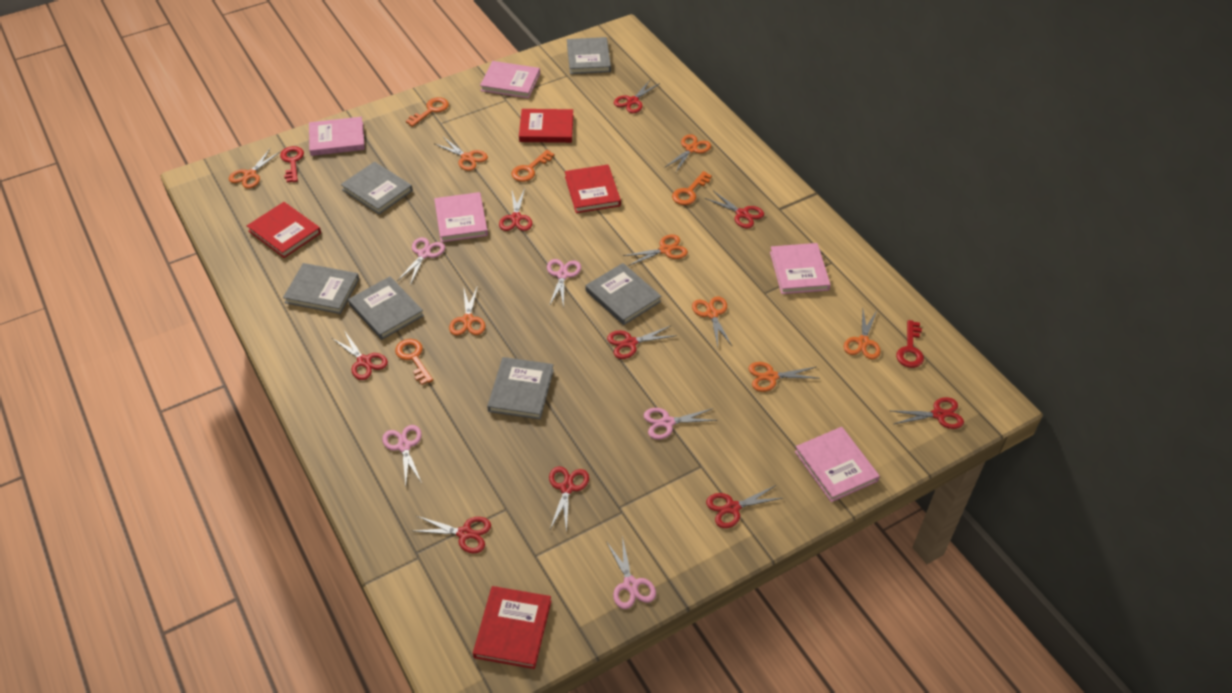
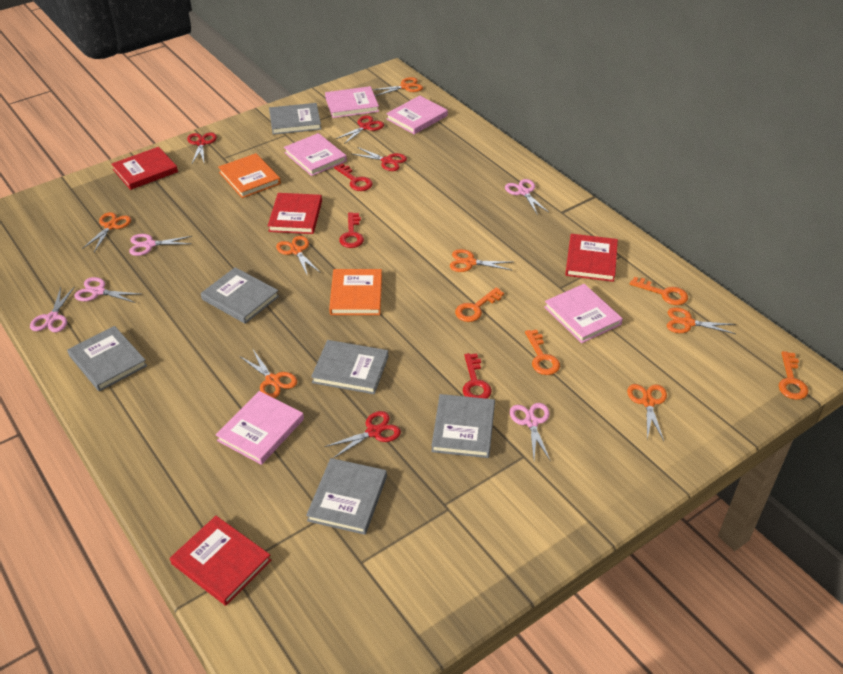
orange book: none = 0 -> [218,153,281,198] [329,269,382,315] = 2
orange scissors: [229,149,280,188] [435,137,488,171] [449,286,485,335] [623,234,688,266] [664,134,711,172] [692,296,732,347] [749,362,817,392] [844,310,881,359] = 8 -> [82,212,131,252] [241,348,297,398] [276,236,321,276] [372,77,423,96] [450,249,513,272] [627,384,667,441] [667,307,736,334] = 7
red key: [280,146,304,183] [896,320,924,368] = 2 -> [334,163,373,191] [339,212,364,248] [463,353,492,399] = 3
red scissors: [332,330,388,380] [415,516,491,553] [499,189,532,231] [549,466,589,533] [607,326,677,359] [614,80,660,113] [705,191,764,228] [706,485,782,528] [892,397,964,429] = 9 -> [187,132,217,163] [324,411,401,458] [336,115,384,144] [353,147,407,171] = 4

